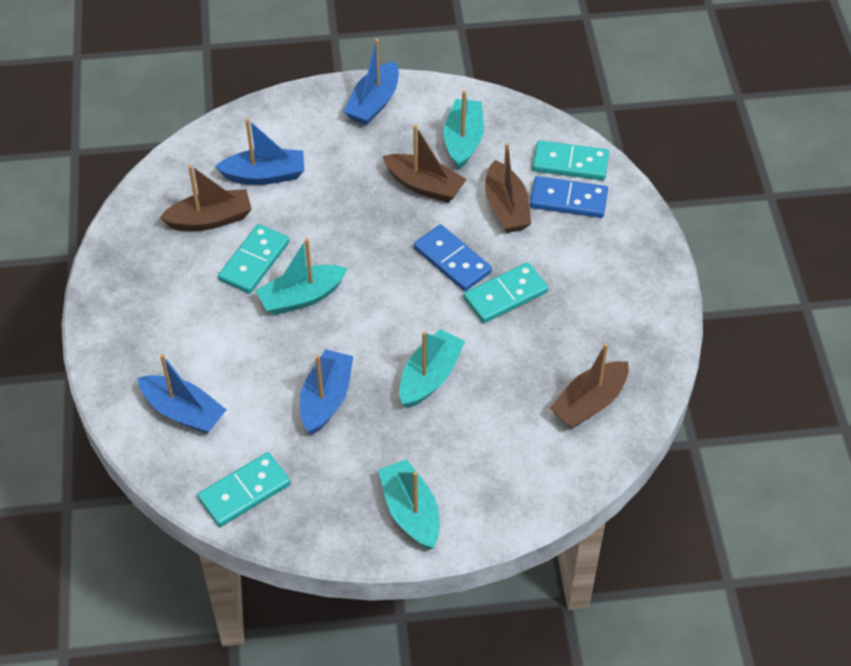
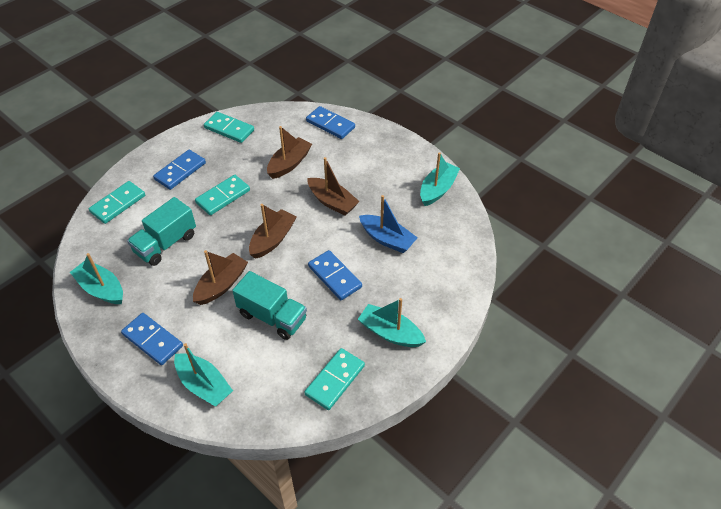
blue boat: [138,354,227,434] [215,119,304,185] [300,349,353,435] [344,39,399,125] = 4 -> [359,195,418,253] = 1
blue domino: [414,224,492,291] [530,176,608,218] = 2 -> [121,313,183,365] [153,150,206,190] [306,106,355,139] [308,250,362,300] = 4
turquoise truck: none = 0 -> [127,197,196,266] [232,271,307,340] = 2

